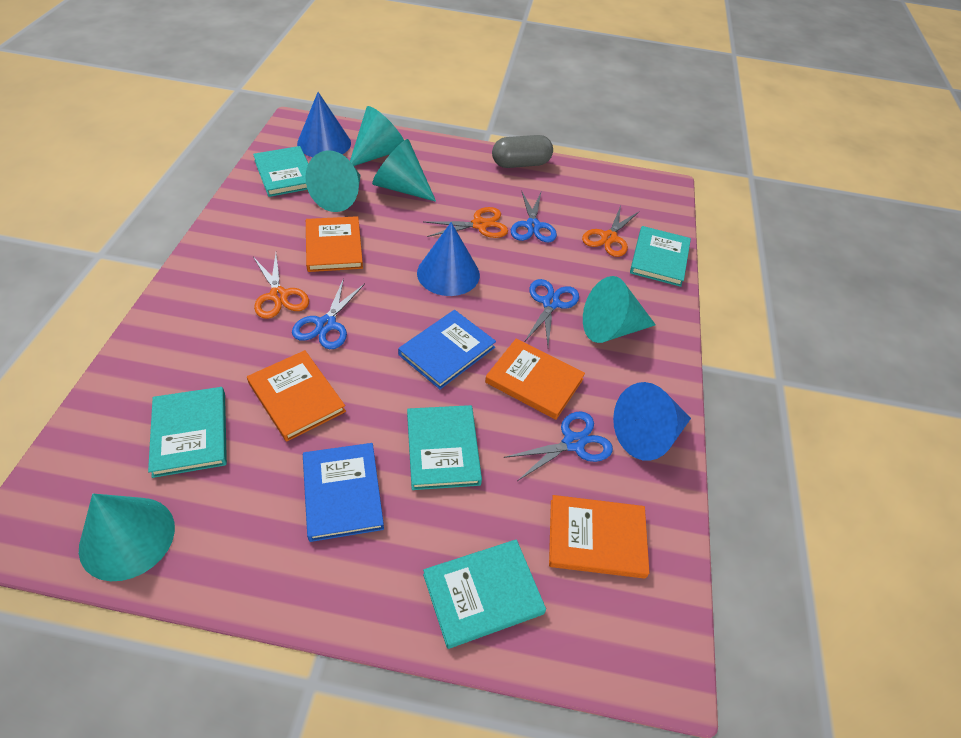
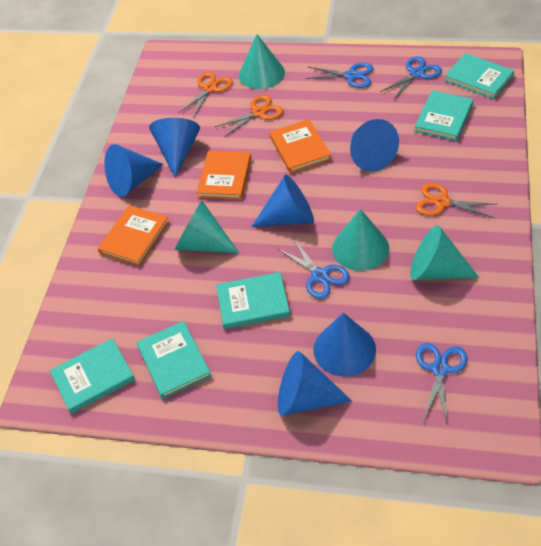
blue book: [303,443,384,542] [398,310,496,389] = 2 -> none = 0
blue cone: [297,92,351,157] [417,222,480,296] [613,382,691,461] = 3 -> [104,144,163,197] [149,118,200,177] [251,175,314,227] [278,351,352,416] [313,313,376,377] [350,119,399,172] = 6
grey capsule: [492,135,553,168] = 1 -> none = 0
orange book: [247,350,346,442] [306,216,363,272] [485,338,585,420] [549,495,649,579] = 4 -> [98,205,169,266] [197,151,251,200] [269,119,331,173] = 3
turquoise cone: [79,494,175,581] [305,150,361,212] [350,106,404,166] [372,139,436,202] [583,276,656,343] = 5 -> [175,201,239,253] [239,34,285,89] [332,209,389,271] [410,225,479,280] = 4

